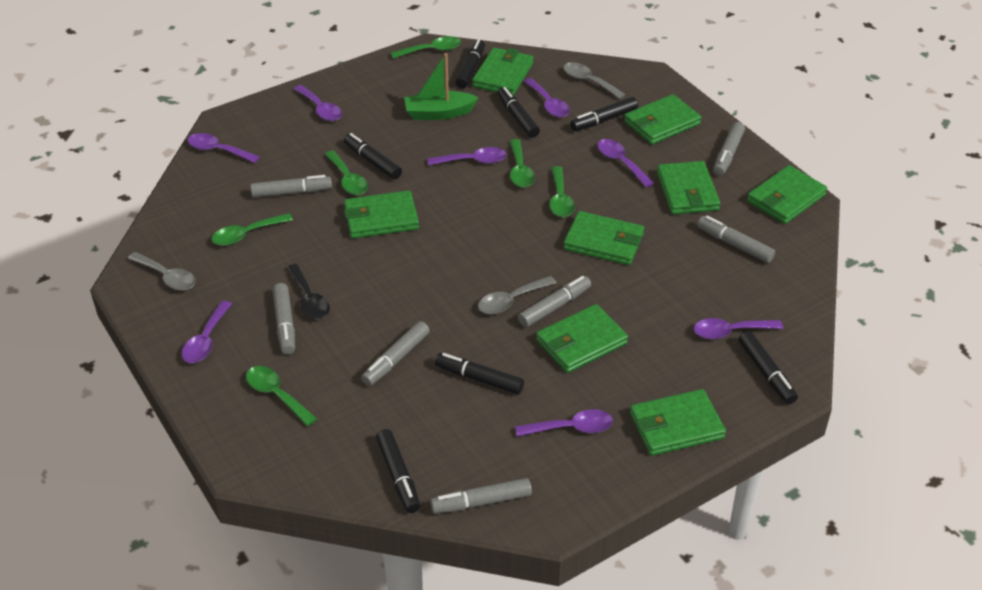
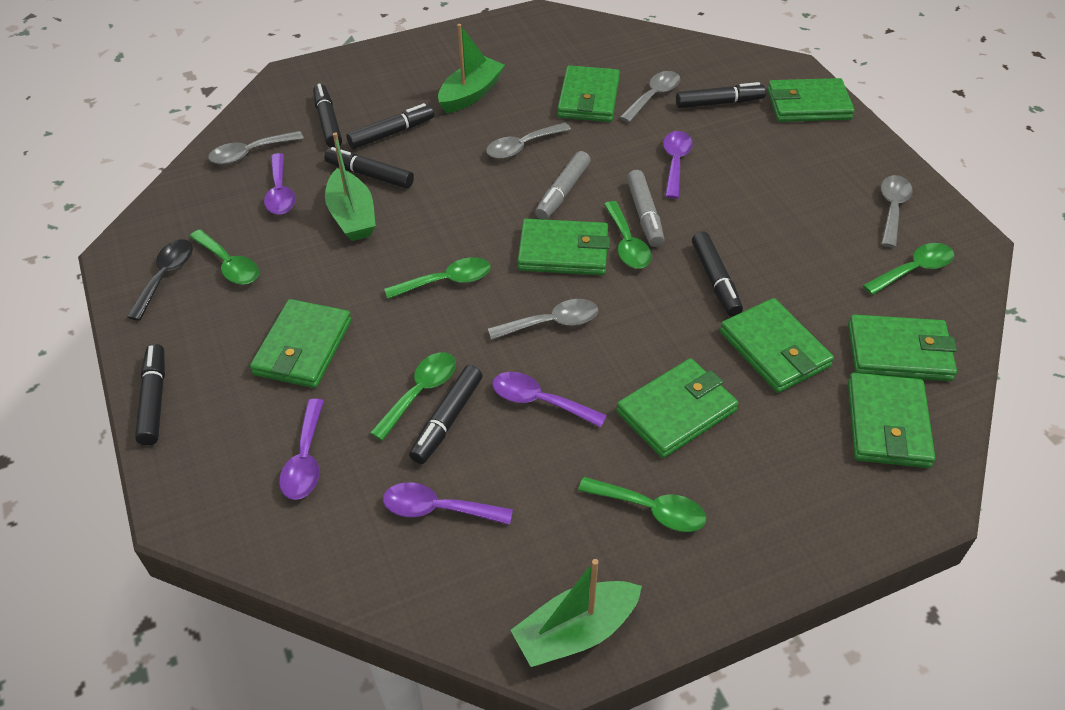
green boat: [404,53,479,120] = 1 -> [325,132,376,241] [438,24,505,113] [510,559,642,667] = 3
grey marker: [250,175,332,198] [273,283,295,355] [361,321,430,386] [430,478,532,514] [518,276,591,327] [697,216,775,263] [713,122,745,176] = 7 -> [535,151,591,220] [627,170,664,247] = 2
grey spoon: [128,252,196,290] [478,276,556,314] [563,62,626,99] = 3 -> [208,131,304,165] [486,123,571,159] [488,299,598,340] [620,71,680,123] [881,175,912,248] = 5
purple spoon: [181,301,232,363] [188,133,260,163] [294,85,342,121] [427,147,507,166] [515,409,613,437] [524,78,570,118] [597,139,654,188] [693,318,783,339] = 8 -> [264,153,295,215] [279,399,324,500] [383,482,513,525] [492,372,607,428] [663,131,693,199] = 5

